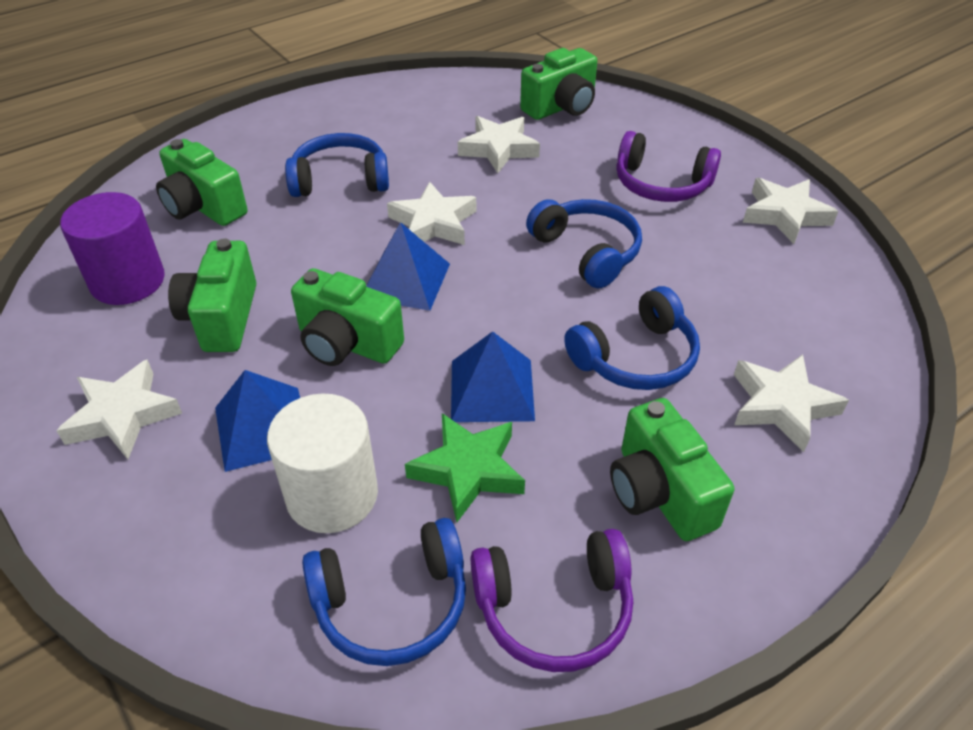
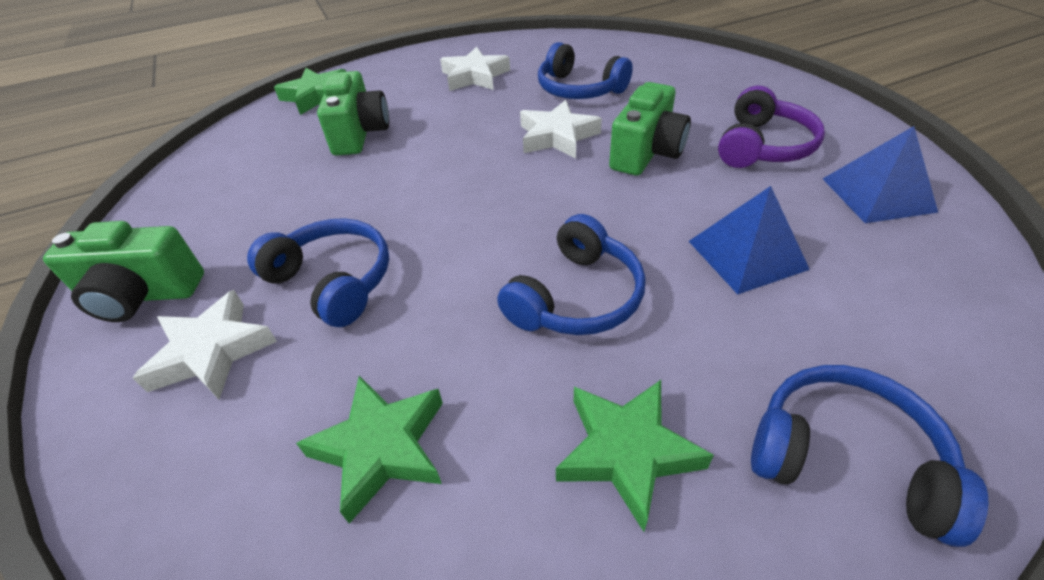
blue pyramid: [215,370,300,472] [366,222,450,311] [451,331,535,422] = 3 -> [689,186,810,294] [823,126,938,223] = 2
green camera: [156,139,247,226] [168,239,256,352] [291,268,404,366] [520,48,597,120] [610,398,734,541] = 5 -> [43,221,204,322] [317,71,389,156] [609,82,691,176] = 3
green star: [405,413,525,522] = 1 -> [274,68,346,115] [296,376,443,524] [556,380,714,532] = 3
purple cylinder: [60,192,164,305] = 1 -> none = 0
purple headphones: [471,529,633,672] [616,131,721,202] = 2 -> [718,86,825,168] = 1
white cylinder: [267,393,378,533] = 1 -> none = 0
white star: [56,360,182,459] [387,182,476,245] [458,116,540,173] [734,355,849,452] [743,178,838,244] = 5 -> [133,290,277,399] [440,47,510,91] [520,100,602,158] = 3

